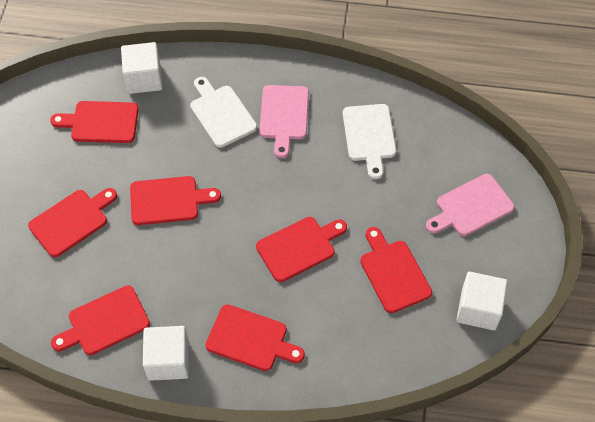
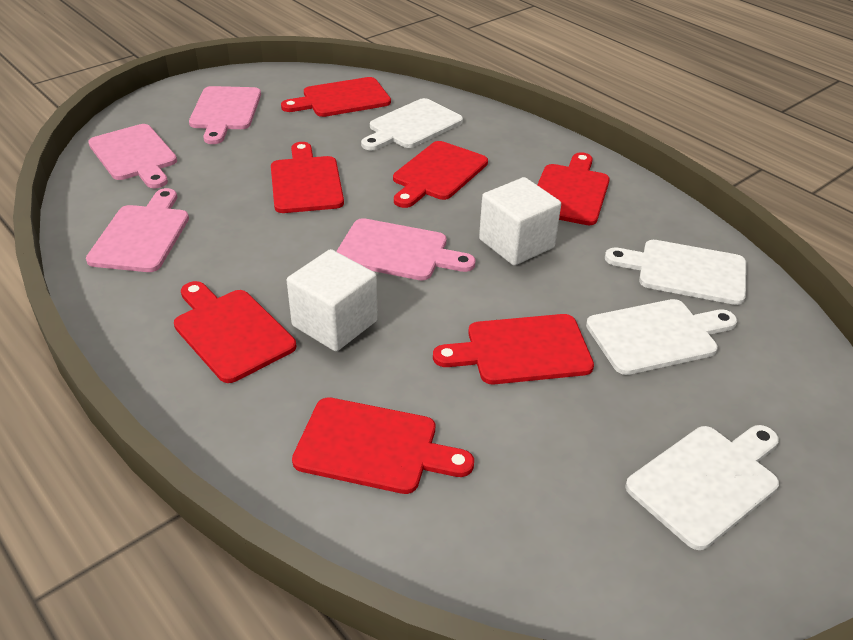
pink cutting board: [259,85,309,158] [426,174,515,236] = 2 -> [86,188,189,272] [88,124,177,188] [189,86,261,144] [336,218,476,281] = 4
white cube: [121,42,163,94] [143,326,189,381] [457,272,508,330] = 3 -> [287,249,378,351] [479,177,561,265] = 2
white cutting board: [190,77,257,148] [343,104,396,179] = 2 -> [361,98,463,150] [586,299,737,375] [605,240,746,305] [625,425,779,550] = 4

